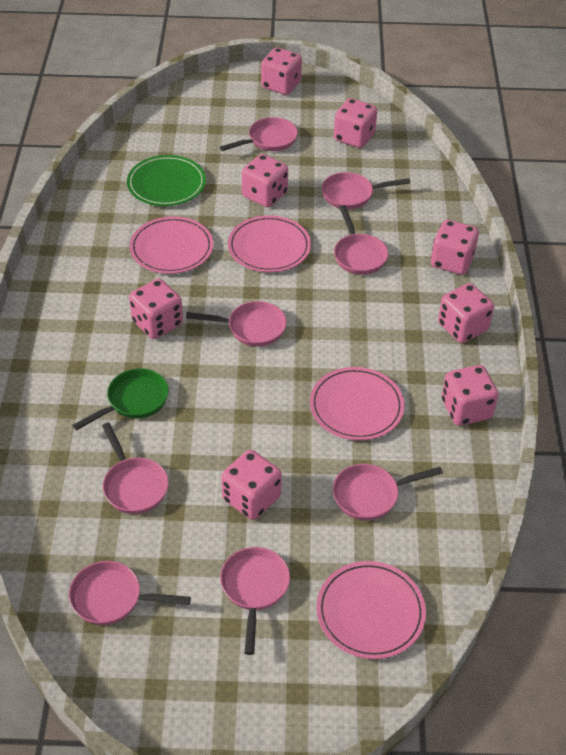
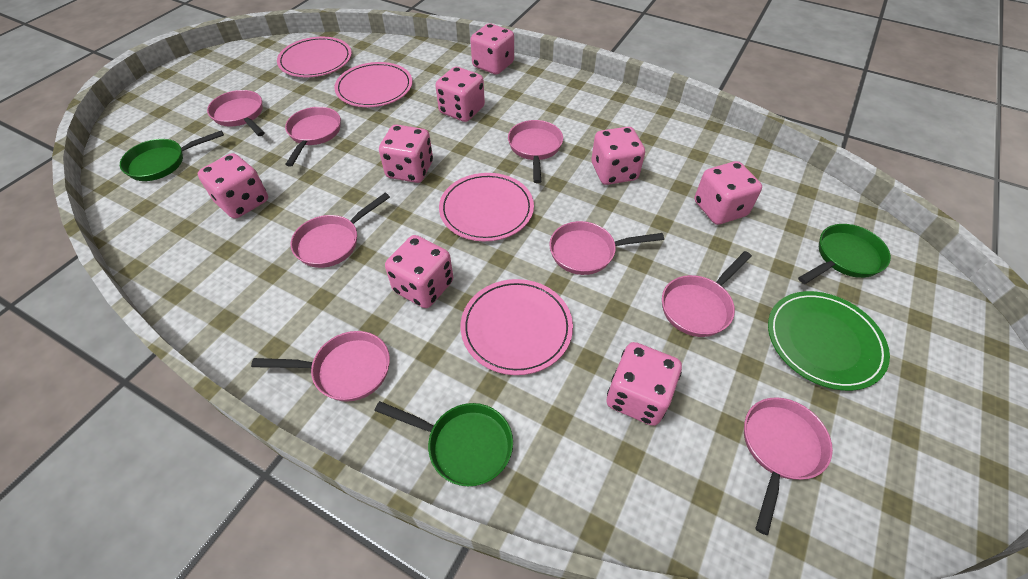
green pan: [72,368,169,430] = 1 -> [120,130,224,181] [374,401,513,486] [798,224,891,284] = 3

